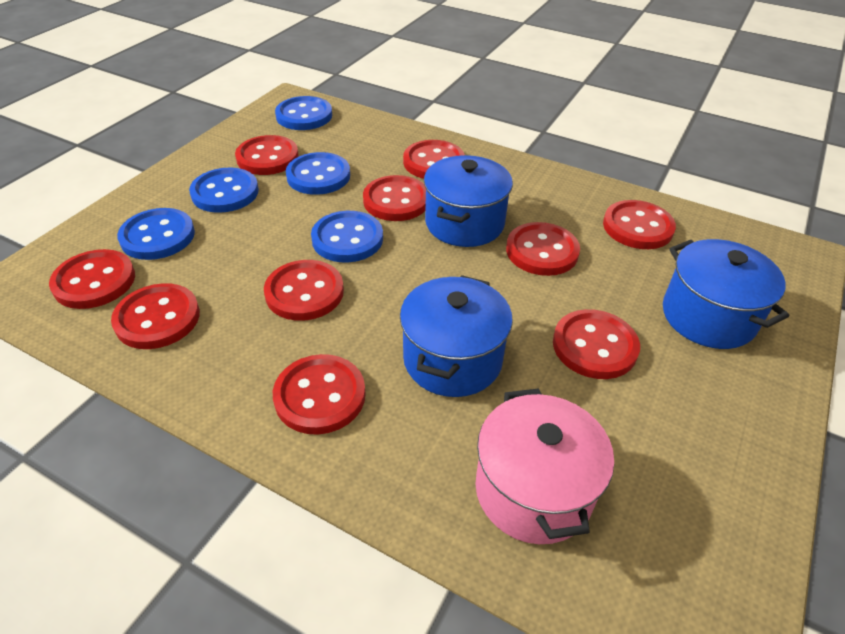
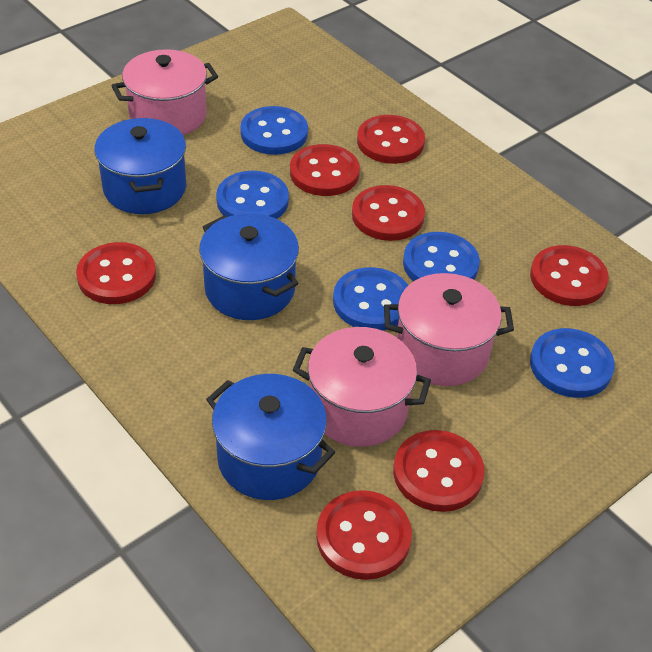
pink pot: [475,388,614,544] = 1 -> [112,49,218,135] [293,327,431,447] [384,273,514,386] = 3
red button: [49,249,135,309] [111,283,200,349] [235,135,299,175] [264,260,344,321] [273,354,366,435] [363,175,426,221] [403,140,465,179] [506,222,580,276] [553,309,640,379] [603,200,676,249] = 10 -> [76,242,156,304] [290,144,360,196] [316,490,412,580] [352,185,425,241] [357,115,425,164] [393,430,485,512] [530,245,609,306] = 7

